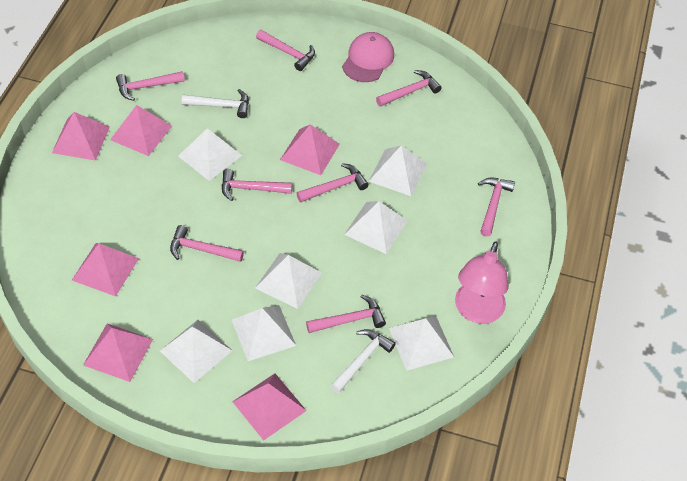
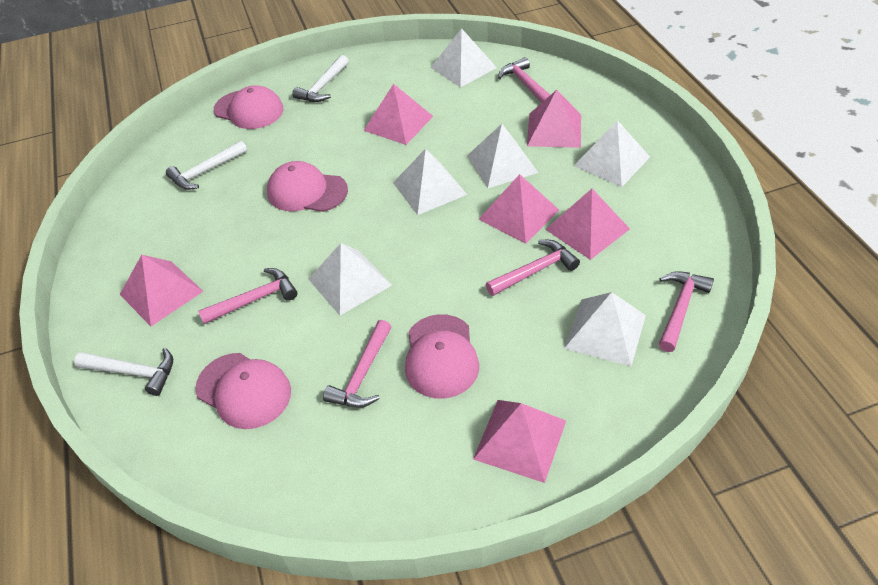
pink cap: [342,32,394,82] = 1 -> [195,353,291,429] [214,85,284,129] [267,161,348,212] [405,314,479,399] = 4
pink hammer: [116,71,185,101] [170,225,244,262] [222,169,292,201] [256,30,315,71] [296,163,369,202] [306,295,386,333] [376,70,442,107] [478,178,515,236] = 8 -> [198,268,297,324] [323,320,391,407] [486,240,580,296] [498,57,550,103] [659,271,714,352] = 5
pink lamp: [455,242,509,324] = 1 -> none = 0
white hammer: [182,89,249,118] [330,329,396,393] = 2 -> [74,348,173,396] [166,140,247,190] [292,55,349,102] = 3
white pyramid: [160,320,233,383] [178,128,242,181] [232,305,296,361] [255,253,322,309] [344,201,408,254] [369,145,427,196] [389,315,454,371] = 7 -> [308,243,392,316] [393,149,467,215] [430,28,497,87] [467,124,538,188] [564,292,646,366] [574,120,650,187] = 6

